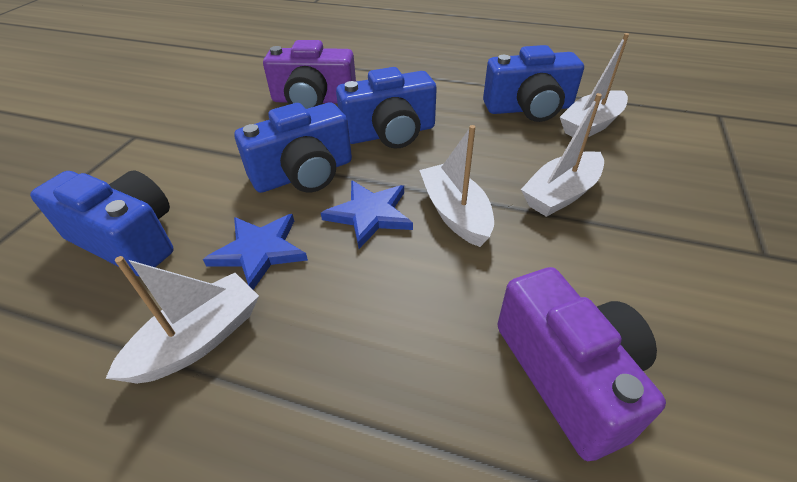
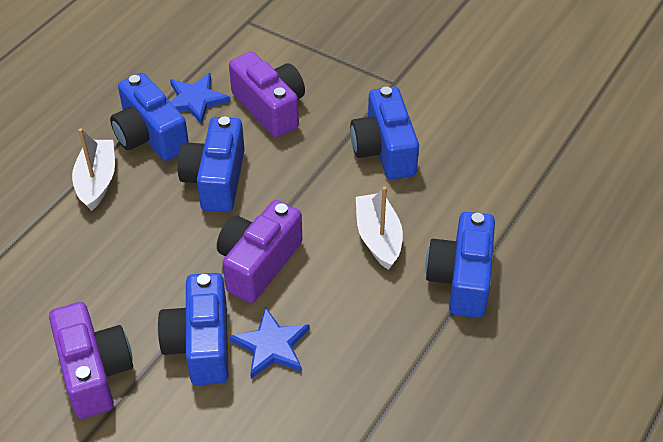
blue camera: [30,170,174,277] [235,103,352,193] [336,67,437,149] [483,45,584,122] = 4 -> [110,73,189,161] [158,273,229,385] [178,117,245,212] [350,86,419,179] [425,212,495,318] = 5
purple camera: [263,40,356,109] [497,267,666,461] = 2 -> [49,302,133,419] [217,200,302,303] [229,52,305,138] = 3
white boat: [105,256,259,384] [419,125,494,247] [521,93,604,217] [560,33,629,137] = 4 -> [72,128,115,211] [356,186,403,270] = 2

